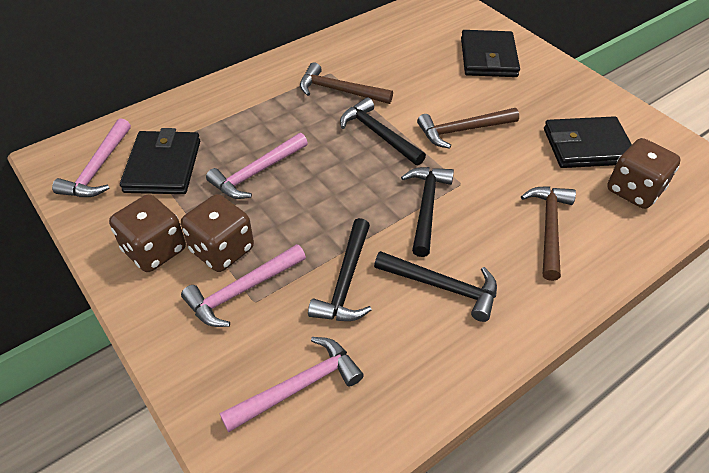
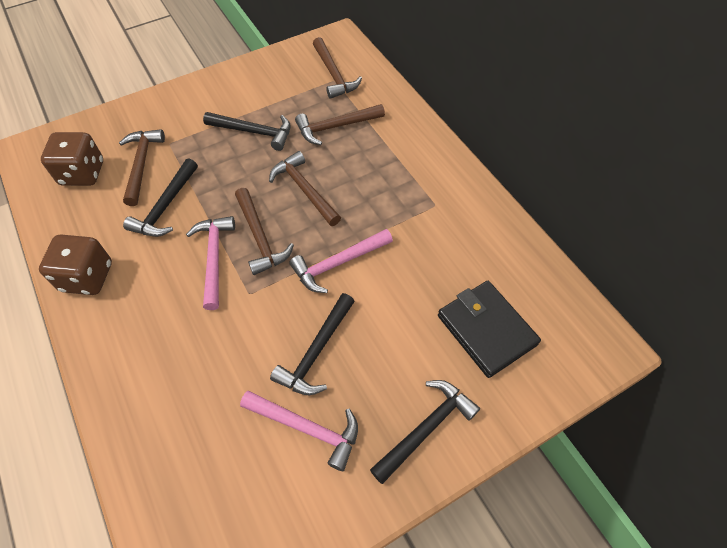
black wallet: [120,128,200,194] [461,30,520,77] [544,116,632,168] = 3 -> [438,281,541,378] = 1
brown dice: [109,194,186,272] [181,194,254,272] [607,138,681,209] = 3 -> [39,235,112,295] [41,132,103,186] = 2
brown hammer: [300,62,393,104] [417,108,519,149] [521,186,576,281] = 3 -> [119,129,165,206] [235,188,294,275] [269,151,341,226] [295,104,385,145] [313,37,362,99] = 5
pink hammer: [52,118,131,197] [181,244,306,327] [206,133,308,199] [220,337,364,433] = 4 -> [186,216,235,310] [240,391,358,471] [289,229,393,293] = 3

